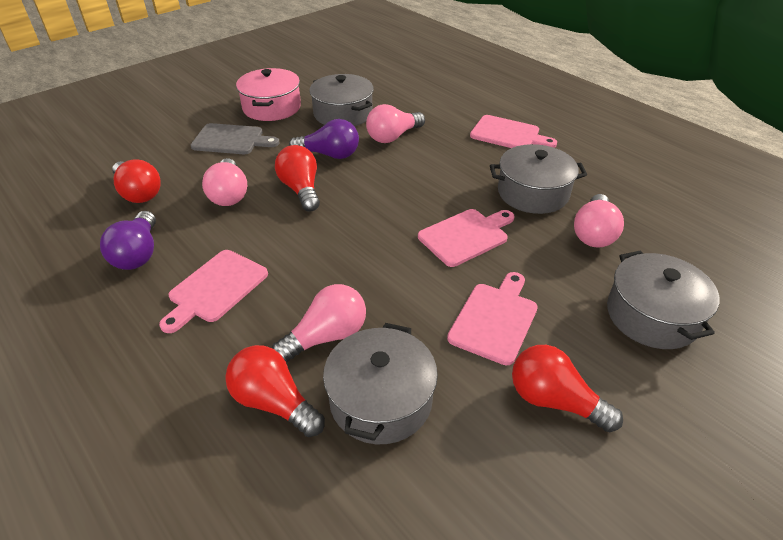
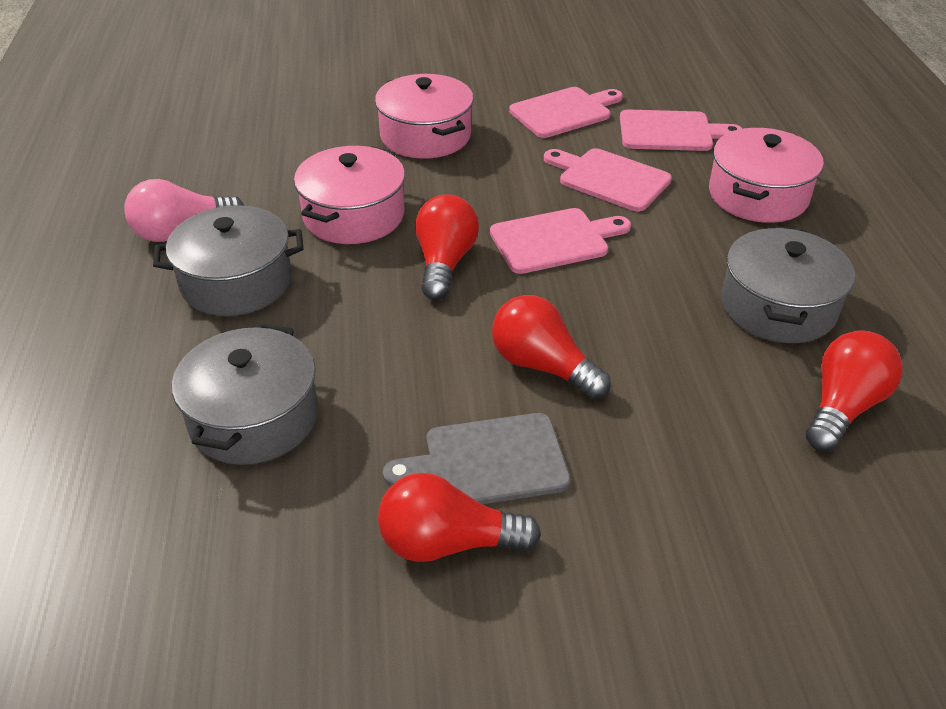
grey pot: [309,74,374,126] [323,323,438,444] [490,144,587,214] [607,250,720,349] = 4 -> [153,205,303,316] [172,324,318,465] [721,226,855,343] = 3
pink light bulb: [202,158,247,206] [272,284,366,363] [366,104,425,143] [574,194,624,248] = 4 -> [124,179,244,242] = 1
pink pot: [236,68,301,121] = 1 -> [294,146,405,244] [375,74,474,159] [709,128,824,223] = 3
purple light bulb: [100,211,156,270] [289,119,359,159] = 2 -> none = 0

